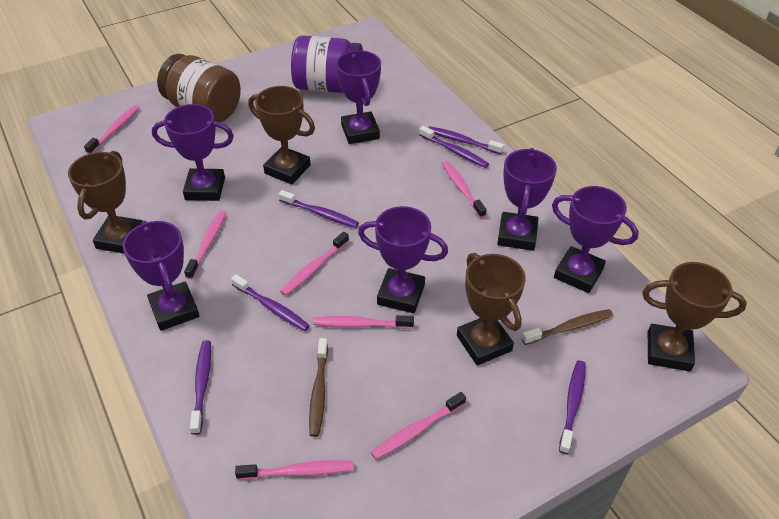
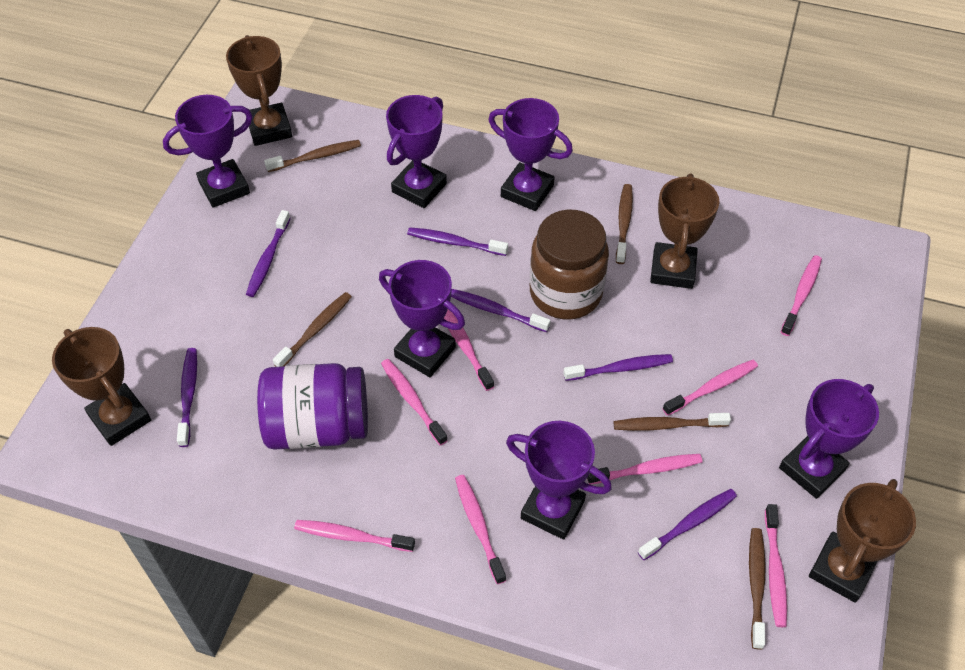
brown toothbrush: [309,338,328,437] [522,309,613,345] = 2 -> [264,140,361,172] [273,292,352,367] [614,413,731,431] [616,184,633,264] [749,528,766,650] = 5
pink toothbrush: [84,105,140,154] [184,211,226,279] [235,460,354,480] [280,232,349,296] [313,315,414,329] [371,392,466,460] [442,161,487,218] = 7 -> [294,520,415,552] [381,359,448,445] [444,309,494,391] [455,475,506,584] [587,454,703,484] [663,360,758,416] [765,504,787,627] [781,255,822,336] = 8

